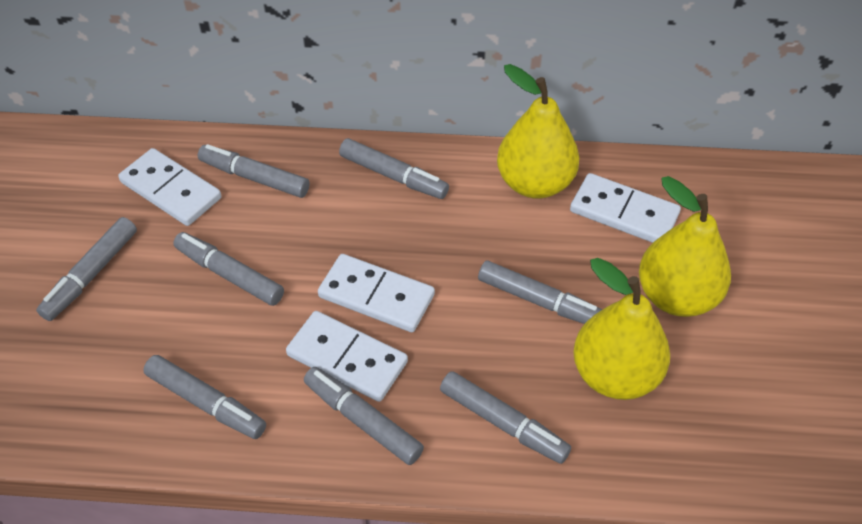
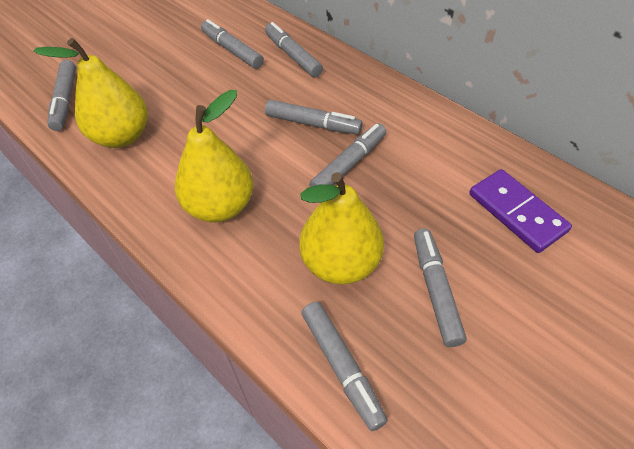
grey marker: [36,217,137,321] [143,355,266,439] [173,232,284,306] [198,144,310,198] [304,367,424,465] [339,138,449,199] [440,371,571,464] [478,261,602,324] = 8 -> [47,60,76,131] [201,19,264,69] [265,22,323,77] [265,100,362,135] [301,302,388,431] [309,123,386,187] [414,228,467,347] = 7
purple domino: none = 0 -> [469,169,572,253] = 1
white domino: [118,148,221,226] [286,311,408,402] [318,254,435,332] [570,173,681,243] = 4 -> none = 0

